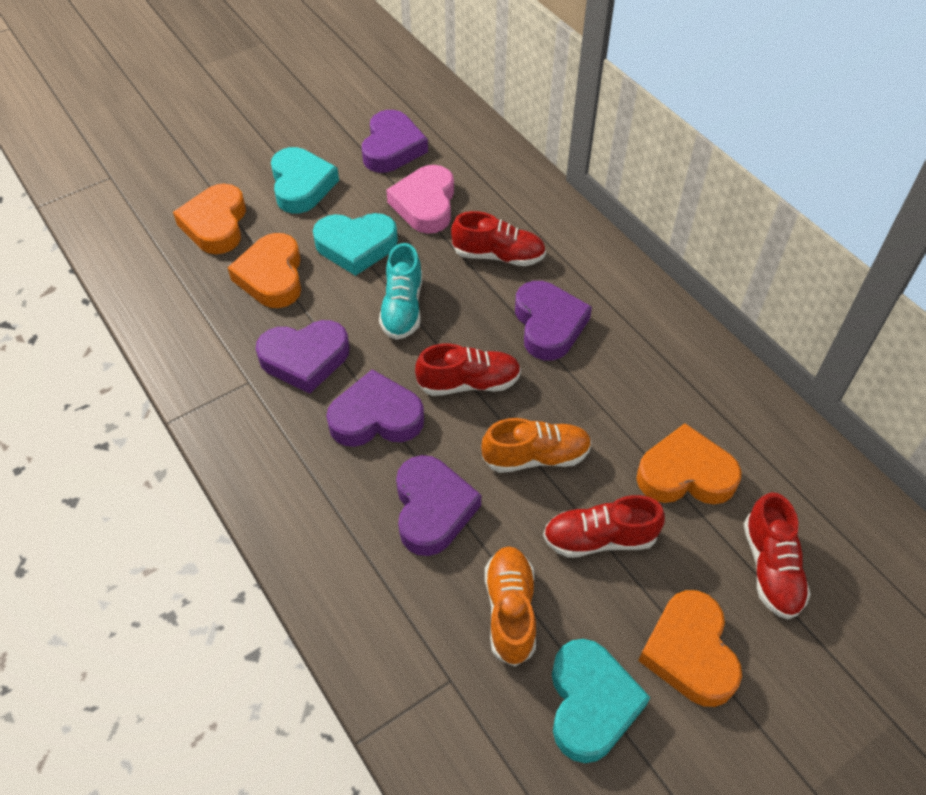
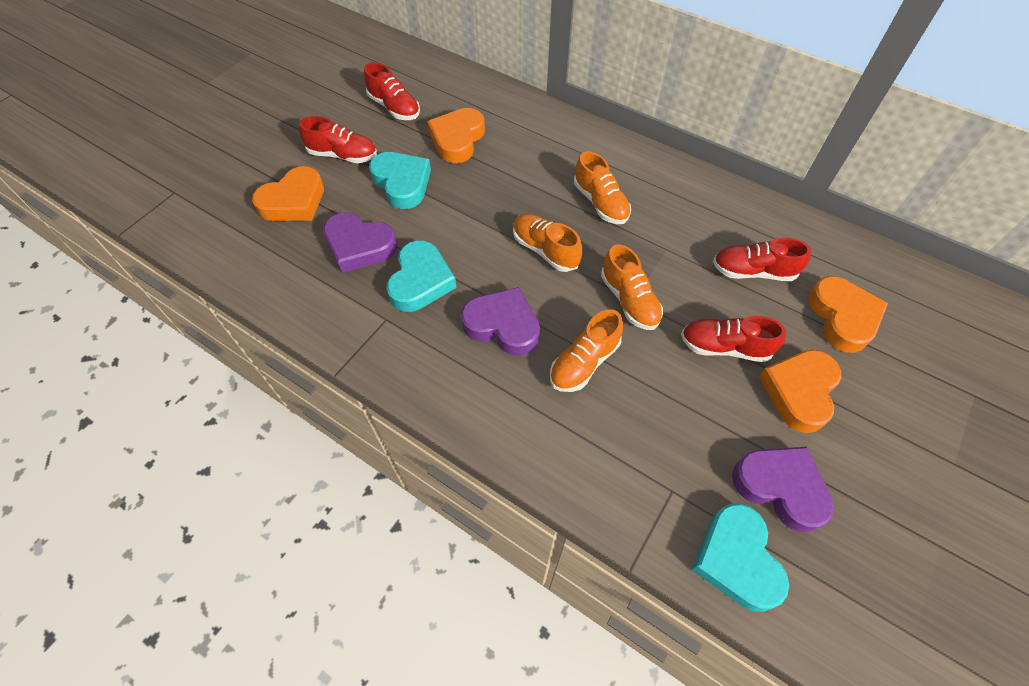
orange shoe: [482,418,592,473] [485,546,536,666] = 2 -> [513,214,582,272] [550,309,623,392] [574,151,631,224] [601,244,663,330] = 4
pink heart: [386,165,454,234] = 1 -> none = 0
purple heart: [256,320,350,394] [326,369,424,447] [362,110,428,173] [396,455,481,556] [515,281,592,360] = 5 -> [323,212,398,273] [461,287,540,356] [732,447,834,532] = 3
turquoise shoe: [379,243,422,340] = 1 -> none = 0

